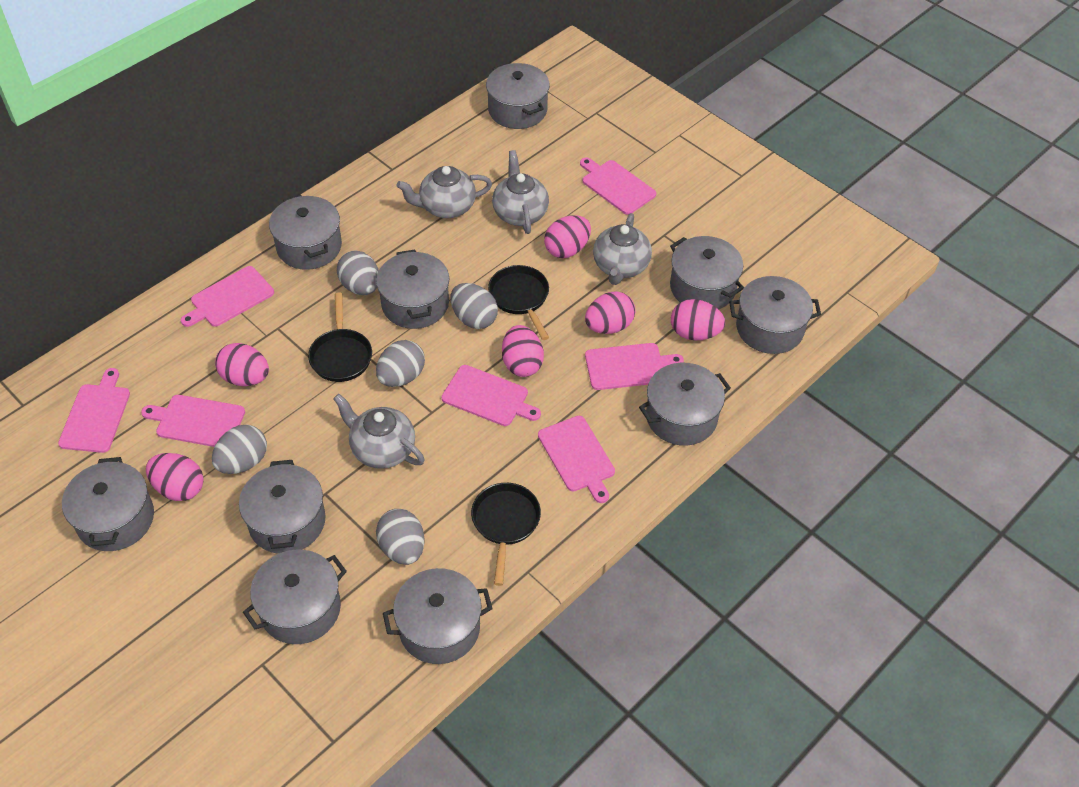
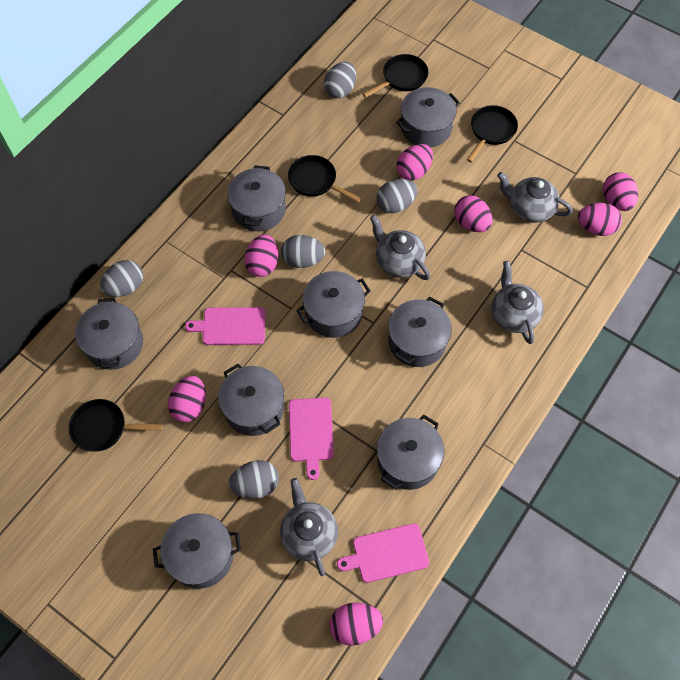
black pan: [308,292,372,382] [471,483,541,586] [488,265,549,340] = 3 -> [69,399,163,452] [288,155,361,202] [363,54,428,98] [467,105,518,162] = 4
grey pot: [62,457,154,551] [239,460,326,554] [243,549,347,644] [269,194,342,270] [376,249,449,329] [383,568,493,664] [486,63,550,129] [639,363,731,446] [670,236,744,309] [729,276,821,354] = 10 -> [75,298,143,370] [153,513,241,589] [218,364,284,436] [227,166,286,231] [296,271,371,338] [377,415,444,490] [388,297,452,367] [396,87,460,147] = 8
pink cutting board: [58,368,130,453] [141,395,245,447] [181,266,274,327] [441,365,541,426] [538,416,615,503] [580,157,656,215] [585,343,684,390] = 7 -> [185,307,266,345] [289,398,334,480] [337,523,429,583] = 3
pink egg: [146,453,204,501] [215,343,269,386] [502,325,544,377] [544,215,591,258] [585,291,635,334] [671,299,725,340] = 6 -> [168,375,206,422] [244,234,278,277] [330,603,383,646] [397,144,433,181] [454,195,493,232] [578,203,622,236] [603,172,638,211] = 7

